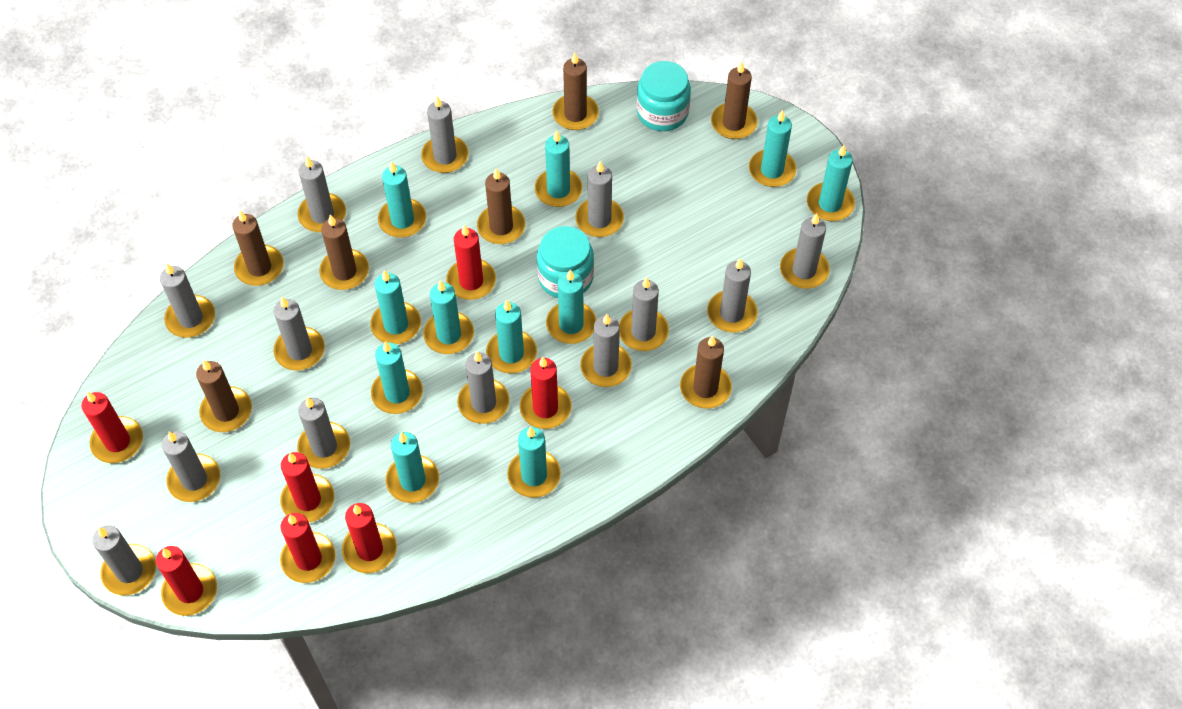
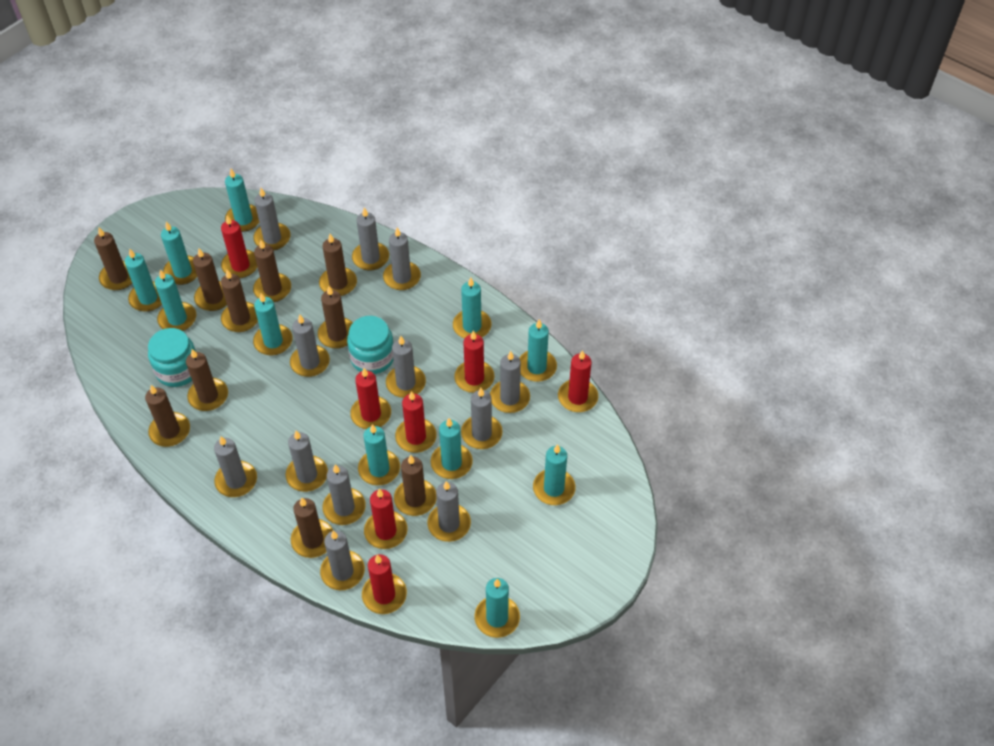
brown candle: [196,360,252,432] [232,211,284,286] [319,215,369,290] [477,168,525,244] [552,52,599,130] [680,336,732,409] [711,62,758,139] = 7 -> [94,228,132,290] [145,385,190,447] [186,349,228,411] [193,248,227,311] [221,270,258,332] [253,240,291,302] [291,497,333,558] [318,286,353,349] [319,234,357,296] [394,455,437,516] = 10
grey candle: [92,525,156,596] [160,263,215,338] [162,431,220,502] [273,297,325,370] [297,156,346,232] [297,397,350,469] [421,96,469,173] [457,351,510,424] [575,161,624,237] [580,314,632,387] [619,277,669,351] [707,258,757,332] [780,214,830,289] = 13 -> [214,436,257,497] [253,188,290,251] [285,431,328,492] [290,315,330,377] [320,531,365,590] [323,464,366,525] [352,207,389,271] [383,228,421,290] [386,336,426,398] [427,481,471,542] [461,388,503,449] [490,351,530,413] = 12

